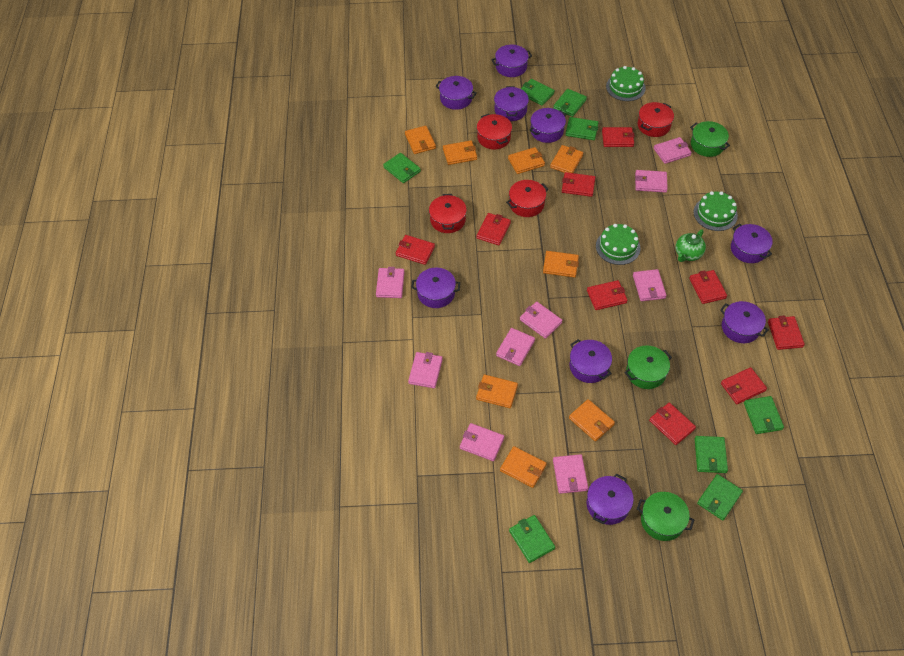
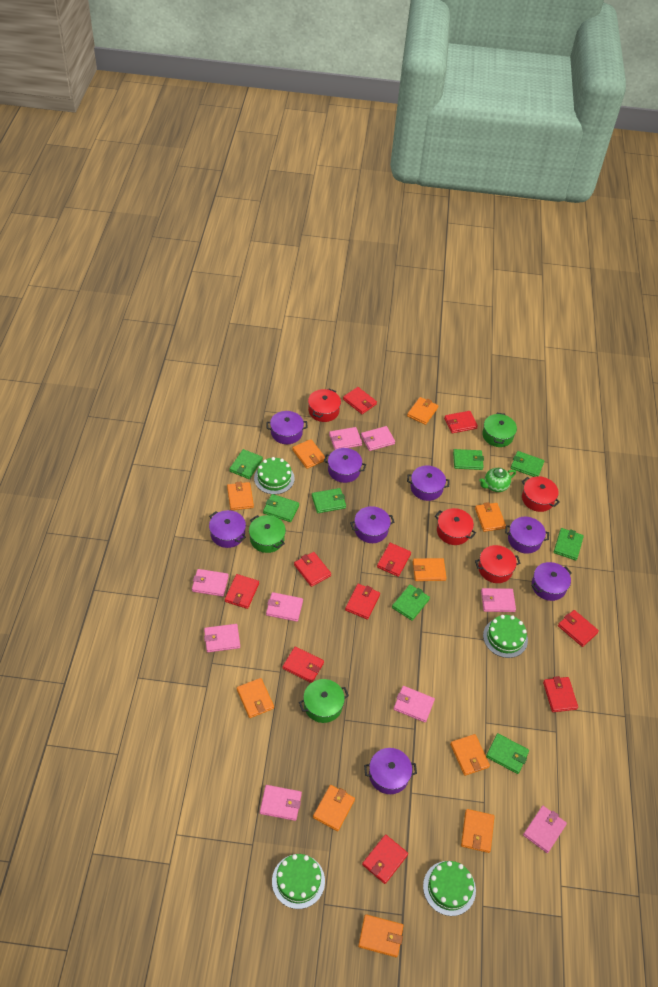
green cake: [596,224,641,265] [606,66,646,101] [693,191,738,231] = 3 -> [254,457,295,495] [272,854,325,909] [423,861,476,916] [483,615,528,658] = 4
orange wallet: [405,126,436,154] [443,140,477,165] [476,375,518,408] [500,446,547,488] [508,147,545,174] [543,251,579,278] [550,145,583,173] [569,399,615,441] = 8 -> [227,482,254,510] [237,678,274,718] [292,439,325,469] [313,785,355,831] [358,914,404,957] [407,397,438,425] [413,558,447,581] [450,734,490,776] [461,809,495,853] [475,502,506,532] = 10
purple pot: [411,268,460,308] [436,76,477,110] [491,45,532,77] [494,86,529,121] [530,108,566,143] [570,339,612,383] [586,474,634,525] [720,301,769,343] [731,224,773,263] = 9 -> [209,510,246,548] [266,411,308,444] [324,448,366,483] [350,506,394,543] [364,748,417,794] [407,465,450,501] [505,517,549,554] [532,562,572,601] = 8
red wallet: [396,235,435,265] [476,213,511,245] [562,172,595,197] [587,280,628,310] [602,127,635,147] [649,403,696,445] [689,270,727,304] [721,367,767,404] [768,315,805,350] = 9 -> [225,574,259,609] [283,646,324,683] [294,552,331,587] [343,387,377,414] [345,584,380,620] [362,834,408,884] [377,543,411,577] [444,411,478,433] [543,676,578,712] [558,610,599,647] = 10

